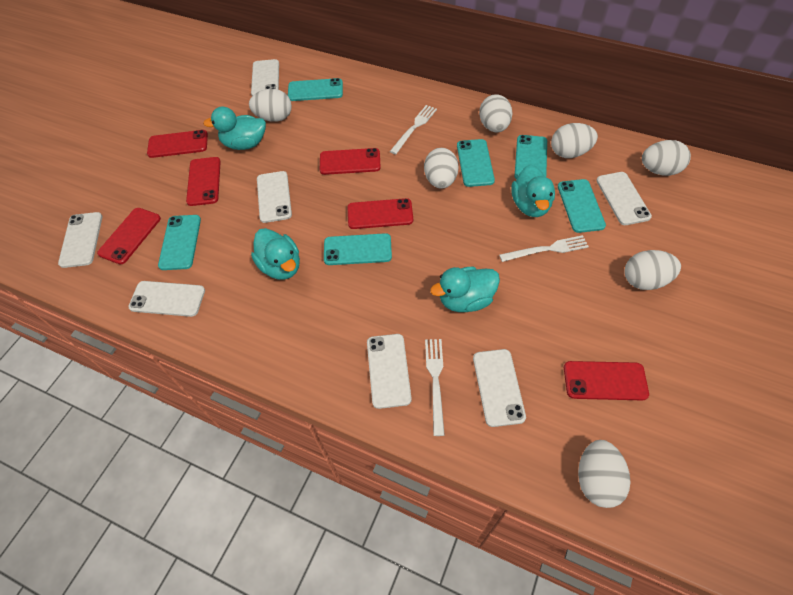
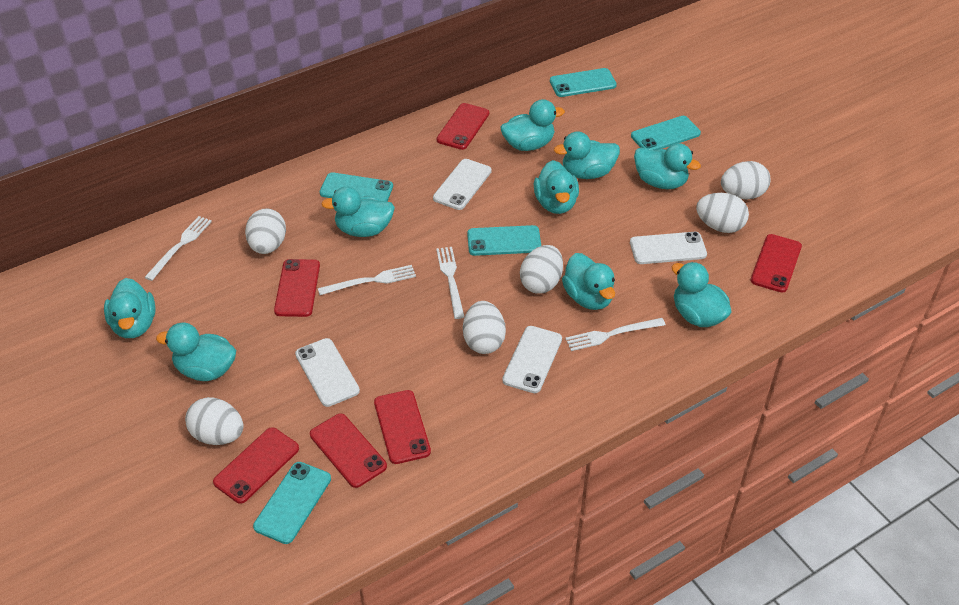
turquoise duck: [203,107,266,150] [251,228,300,280] [430,267,500,312] [511,164,555,217] = 4 -> [104,278,155,338] [156,323,236,381] [321,186,395,237] [501,99,565,151] [534,160,579,214] [554,131,620,179] [562,253,615,310] [634,143,701,189] [672,262,732,327] = 9
turquoise phone: [158,215,201,270] [288,78,343,101] [324,233,392,265] [457,139,495,187] [515,135,547,179] [558,179,606,233] = 6 -> [253,462,331,544] [320,172,393,202] [467,225,541,256] [550,68,617,97] [631,116,701,150] = 5
white egg: [249,89,292,122] [424,148,459,189] [479,94,512,132] [551,123,598,158] [578,440,631,508] [624,250,681,290] [642,140,691,176] = 7 -> [185,397,244,445] [245,208,286,254] [463,301,506,354] [520,245,563,294] [696,193,749,233] [721,161,771,199] = 6
white fork: [390,105,437,154] [425,339,445,436] [499,235,589,262] = 3 -> [145,216,212,281] [318,265,416,295] [436,247,465,319] [565,318,666,351] = 4
white phone: [58,212,102,268] [128,281,205,317] [251,59,279,96] [257,171,292,223] [367,334,412,409] [473,349,526,427] [596,172,652,225] = 7 -> [295,338,360,407] [433,159,492,210] [502,326,562,393] [630,232,707,264] = 4

